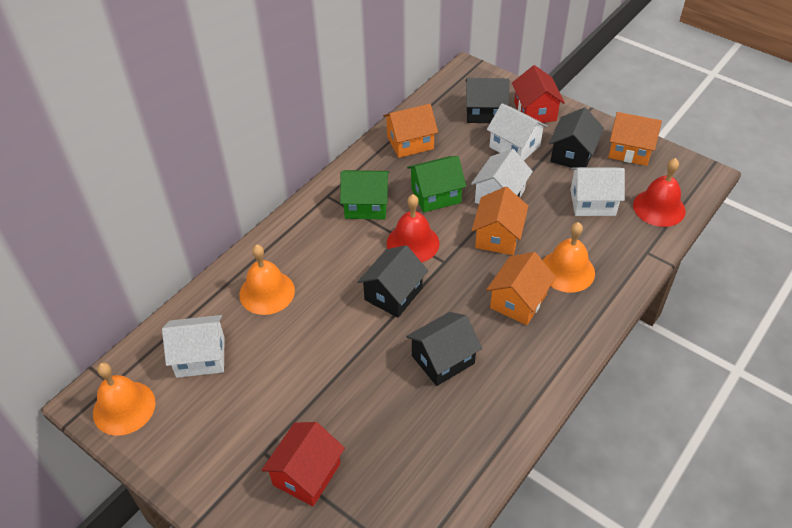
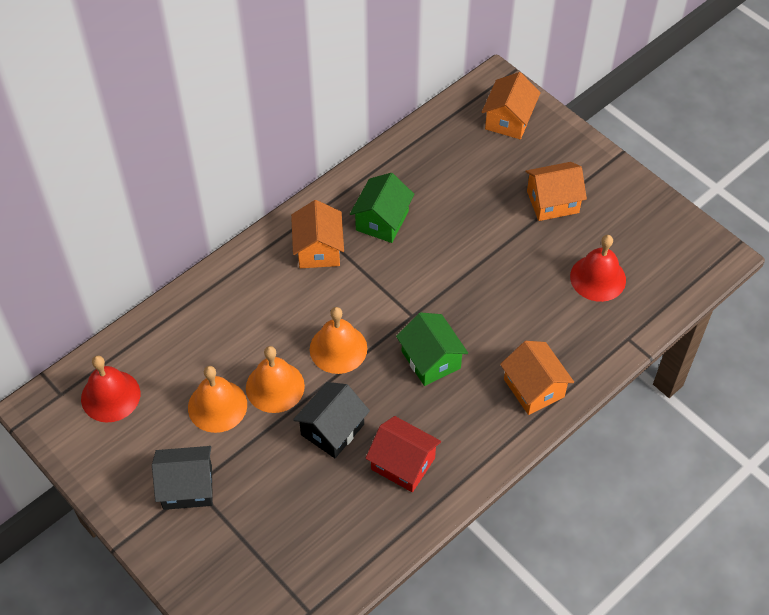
black house: [358,245,428,318] [406,312,482,386] [466,78,509,123] [549,107,604,168] = 4 -> [152,446,213,510] [293,382,370,458] = 2
red house: [262,422,345,506] [512,65,565,123] = 2 -> [365,416,441,492] = 1
white house: [162,315,224,378] [471,149,533,204] [487,103,548,160] [570,167,625,216] = 4 -> none = 0

